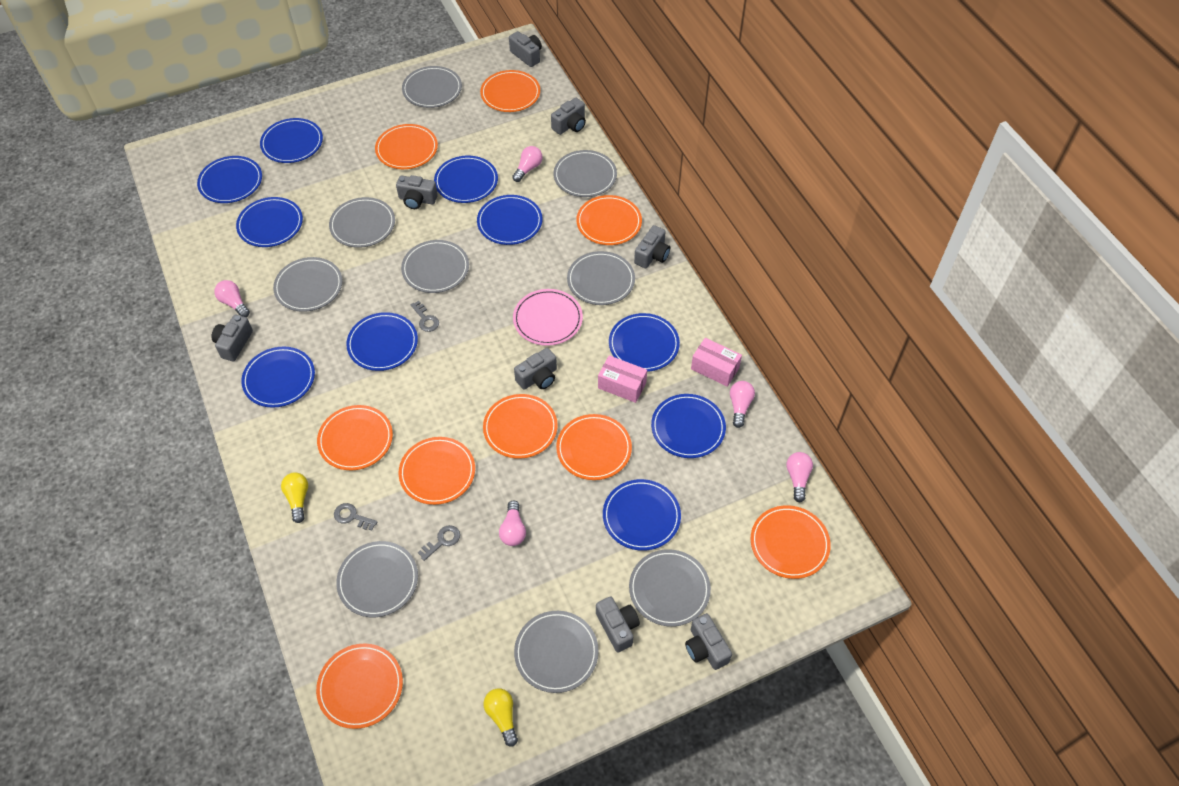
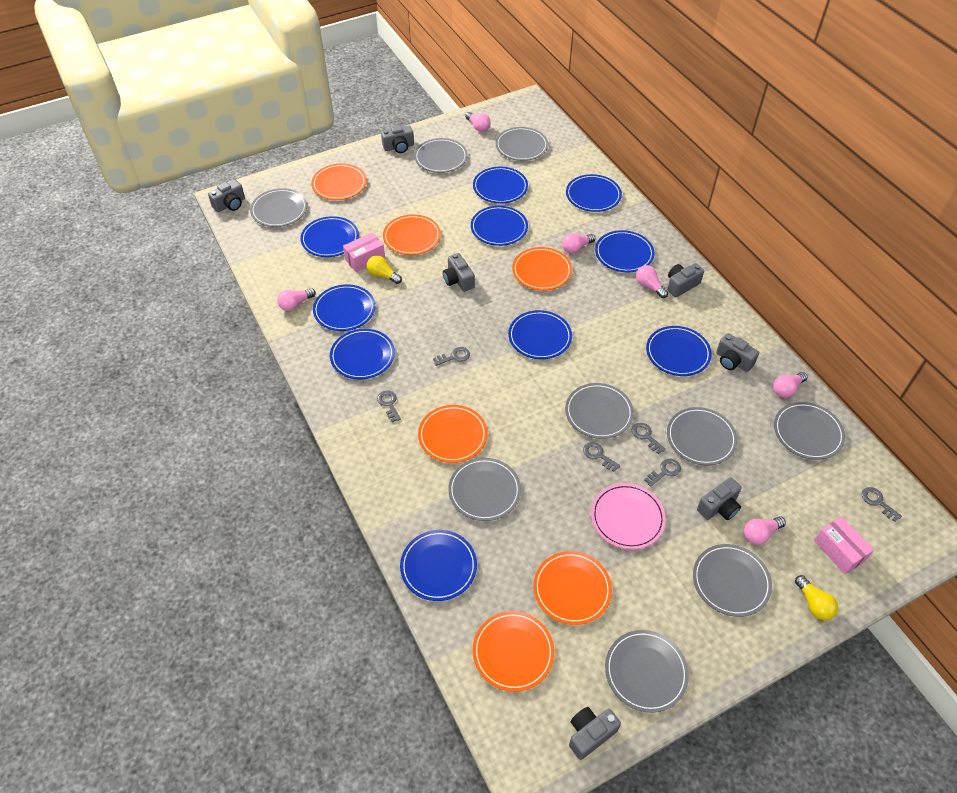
grey camera: [212,315,253,361] [396,175,438,209] [509,31,542,67] [514,348,557,389] [551,98,586,135] [596,596,640,653] [634,225,670,268] [685,613,732,670] = 8 -> [208,180,245,212] [381,125,414,153] [443,253,475,292] [569,707,621,760] [667,263,704,297] [697,477,742,520] [716,333,759,372] = 7
grey key: [334,503,377,531] [411,301,439,332] [418,525,460,561] = 3 -> [377,390,401,422] [433,347,470,366] [583,442,620,472] [632,423,666,454] [644,459,681,487] [862,487,902,522] = 6
orange plate: [316,643,403,729] [317,405,393,470] [375,124,438,169] [398,437,475,505] [480,70,540,112] [483,394,558,459] [556,414,632,480] [576,195,642,245] [751,505,831,579] = 9 -> [311,164,367,200] [383,214,441,255] [418,405,488,463] [473,611,555,692] [512,247,572,291] [533,551,612,625] = 6
pink light bulb: [214,280,250,317] [499,500,526,546] [512,146,542,182] [730,381,755,428] [786,452,813,503] = 5 -> [277,288,316,311] [465,112,491,132] [562,233,595,254] [636,265,668,298] [744,517,786,545] [773,372,807,398] = 6

